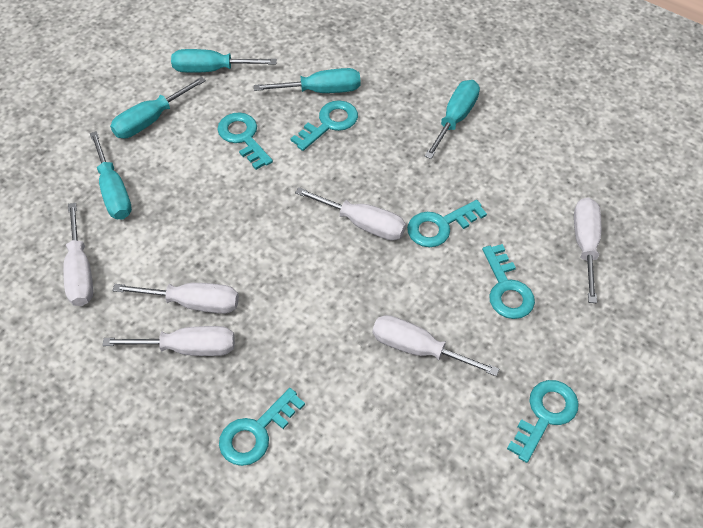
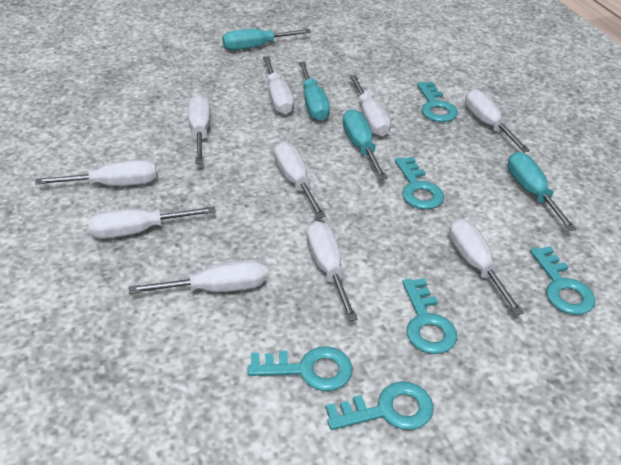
turquoise screwdriver: [90,131,132,219] [110,76,206,138] [171,49,277,73] [254,68,360,93] [425,80,480,159] = 5 -> [222,29,311,50] [299,62,330,121] [343,109,387,180] [507,152,577,231] = 4
white screwdriver: [63,203,93,306] [102,326,235,356] [112,283,239,314] [295,187,406,241] [372,315,499,376] [574,198,601,303] = 6 -> [35,159,156,186] [88,206,216,239] [128,259,266,294] [188,94,210,164] [263,56,294,115] [274,142,326,218] [306,221,358,321] [350,75,391,136] [449,218,524,315] [465,89,530,153] = 10

